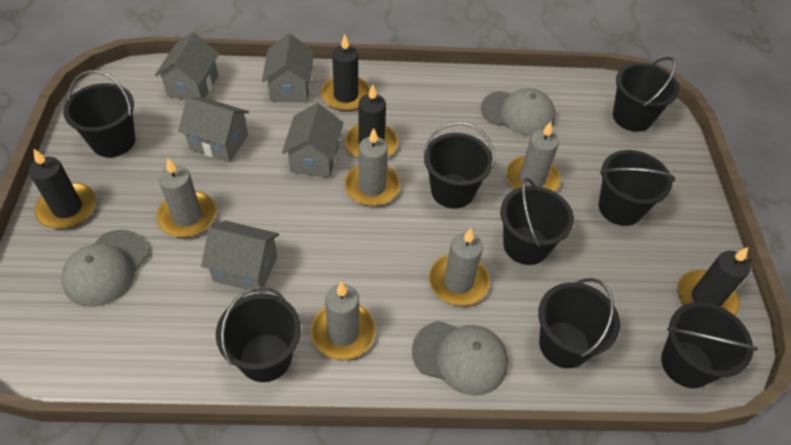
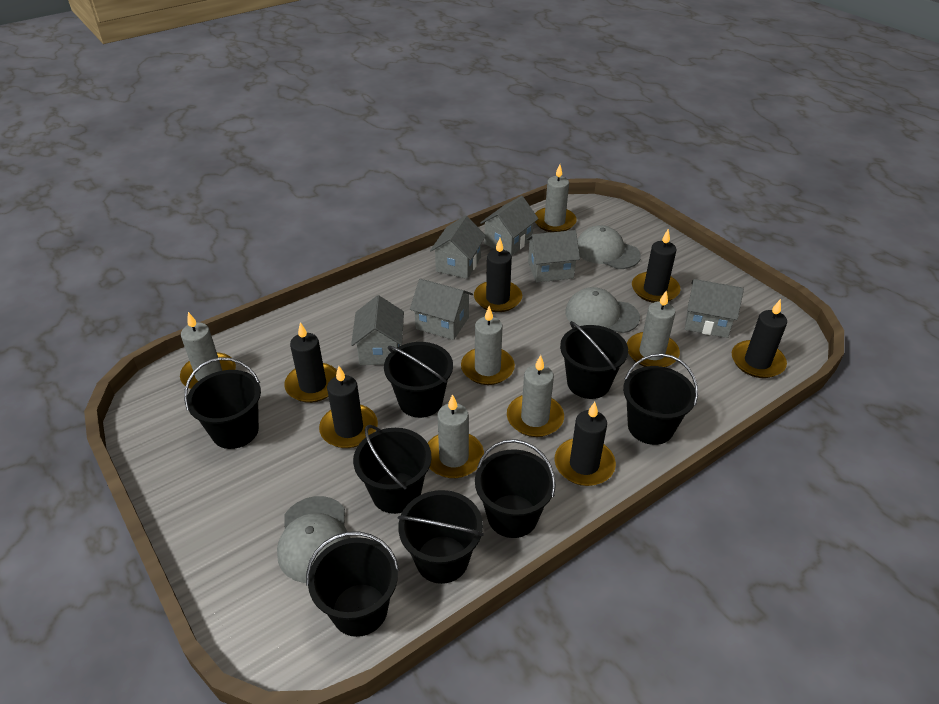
black candle: [29,149,96,229] [321,35,370,111] [345,84,398,158] [677,247,750,316] = 4 -> [284,322,337,403] [319,366,378,448] [474,238,522,312] [555,402,616,486] [632,229,681,303] [732,299,787,378] = 6
grey candle: [156,158,216,237] [311,282,376,360] [344,128,400,206] [429,228,490,306] [506,121,561,192] = 5 -> [180,312,236,389] [428,394,484,478] [461,306,515,385] [507,355,564,437] [535,164,576,232] [627,290,680,367] = 6
grey house: [155,32,219,100] [178,97,249,162] [201,220,279,293] [262,34,314,102] [282,103,343,178] = 5 -> [351,295,404,365] [410,279,473,340] [430,215,486,279] [480,196,538,256] [526,230,580,283] [685,279,744,338] = 6

